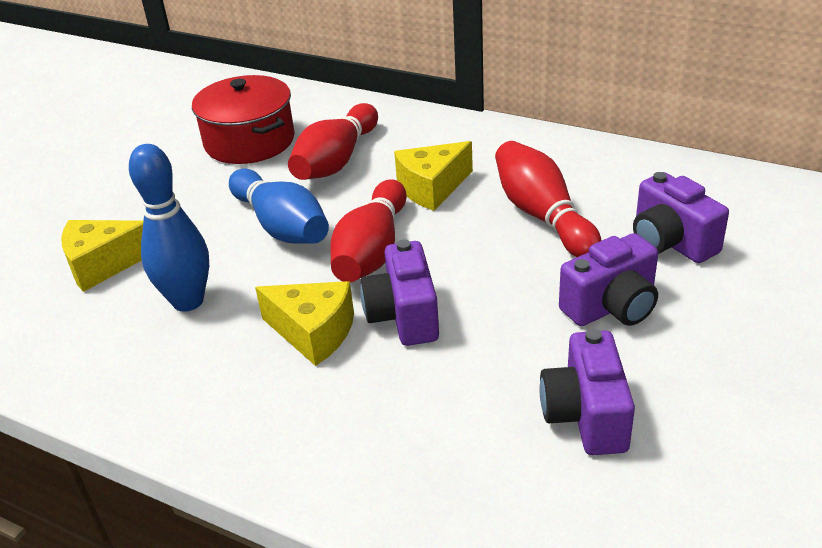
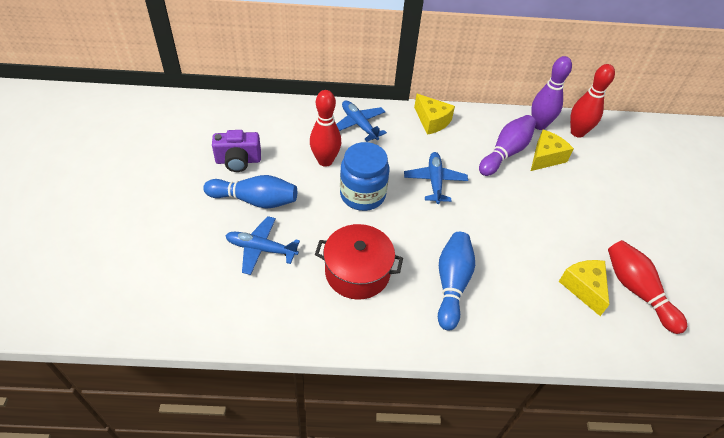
blue jar: none = 0 -> [340,142,389,211] = 1
blue plane: none = 0 -> [225,216,300,275] [336,100,387,142] [404,152,468,204] = 3
purple bowling pin: none = 0 -> [479,115,536,176] [531,56,572,130] = 2
purple camera: [360,239,439,346] [540,329,635,455] [559,233,658,326] [633,172,729,263] = 4 -> [212,130,261,172] = 1

